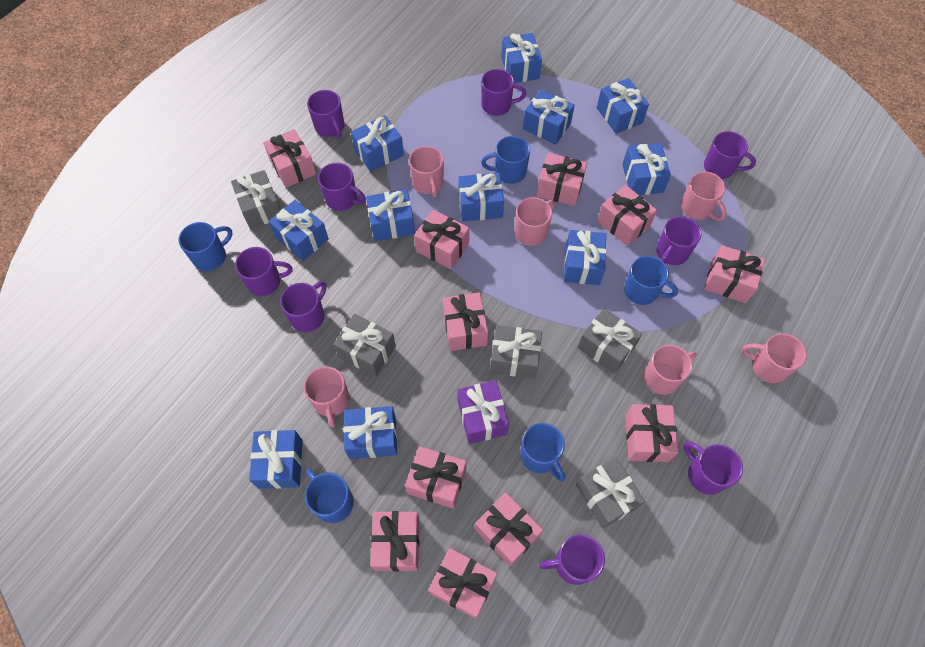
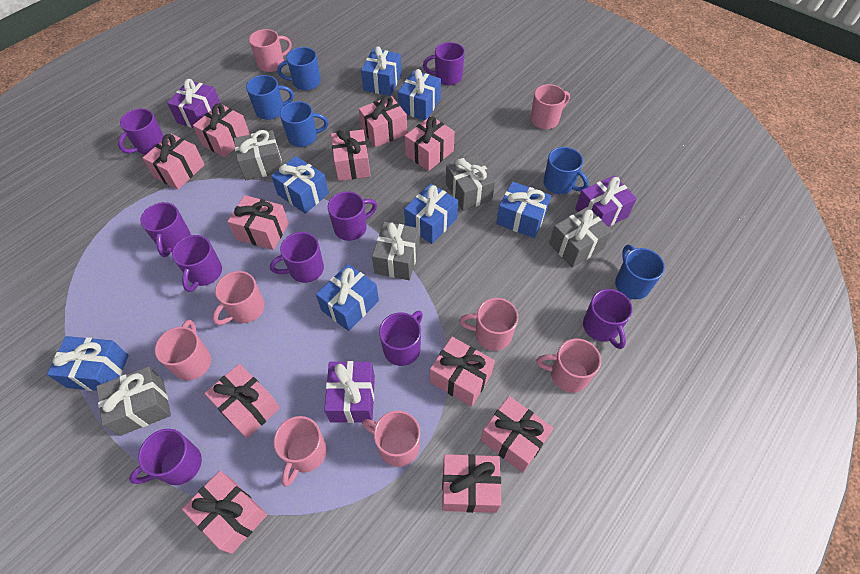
blue gift: [249,430,303,489] [268,200,329,261] [343,406,397,459] [351,115,404,172] [366,189,415,241] [458,173,504,222] [501,33,542,83] [523,90,575,145] [564,230,606,285] [597,78,649,134] [622,143,671,195] = 11 -> [47,336,129,391] [271,156,329,214] [316,264,379,331] [361,47,402,96] [398,69,441,121] [404,183,458,244] [496,182,551,238] = 7
pink mug: [304,366,349,427] [409,146,444,198] [515,197,555,246] [644,345,697,395] [681,172,727,221] [742,333,807,383] = 6 -> [155,320,211,381] [212,271,265,325] [249,29,292,72] [274,416,327,486] [362,411,420,467] [459,298,518,351] [530,84,570,129] [536,338,601,393] = 8
purple gift: [457,380,509,444] = 1 -> [167,79,221,128] [324,361,375,423] [575,175,637,227] = 3

